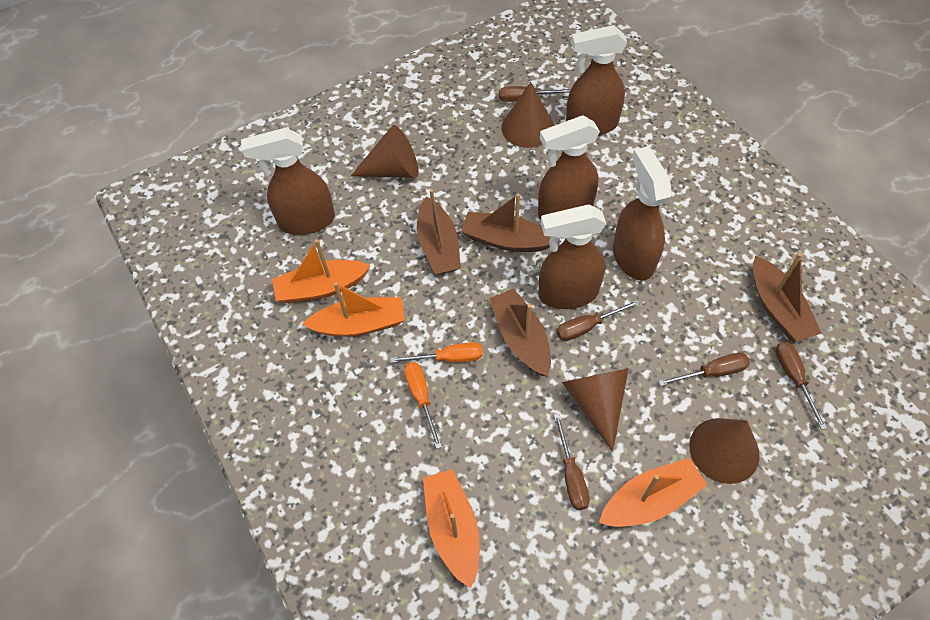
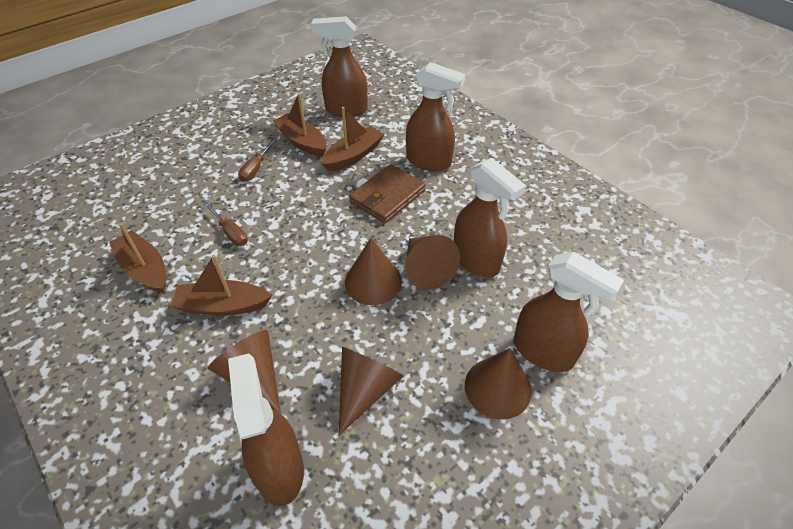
brown cone: [351,125,418,178] [502,82,554,148] [562,368,629,452] [689,418,760,484] = 4 -> [208,330,281,414] [339,347,404,435] [345,238,402,305] [406,235,460,289] [465,348,532,419] = 5
brown screwdriver: [499,86,571,102] [554,414,590,510] [557,300,640,341] [658,353,750,386] [775,342,827,430] = 5 -> [203,201,248,246] [238,137,278,182] = 2
brown wallet: none = 0 -> [349,164,426,223] = 1
orange boat: [272,239,371,303] [303,282,405,337] [423,469,480,588] [599,458,708,527] = 4 -> none = 0
orange screwdriver: [390,342,483,363] [404,362,442,449] = 2 -> none = 0

